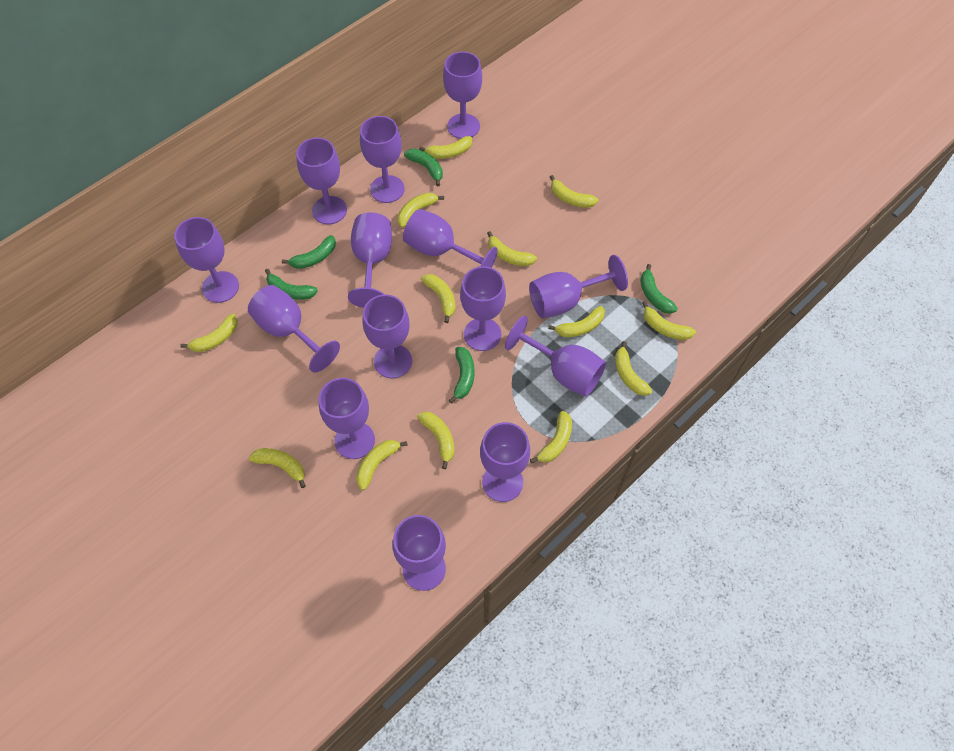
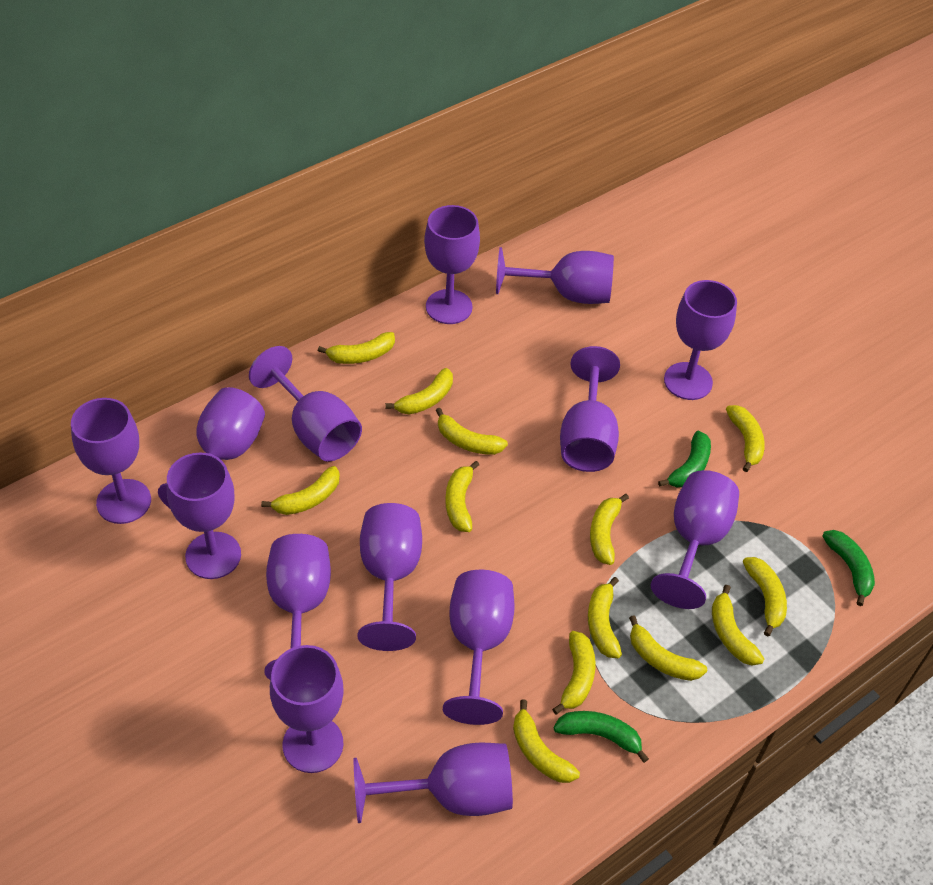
green banana: [265,268,318,300] [282,235,336,269] [404,149,443,186] [449,347,474,404] [640,264,678,314] = 5 -> [554,711,649,763] [658,431,711,487] [822,530,875,606] = 3

